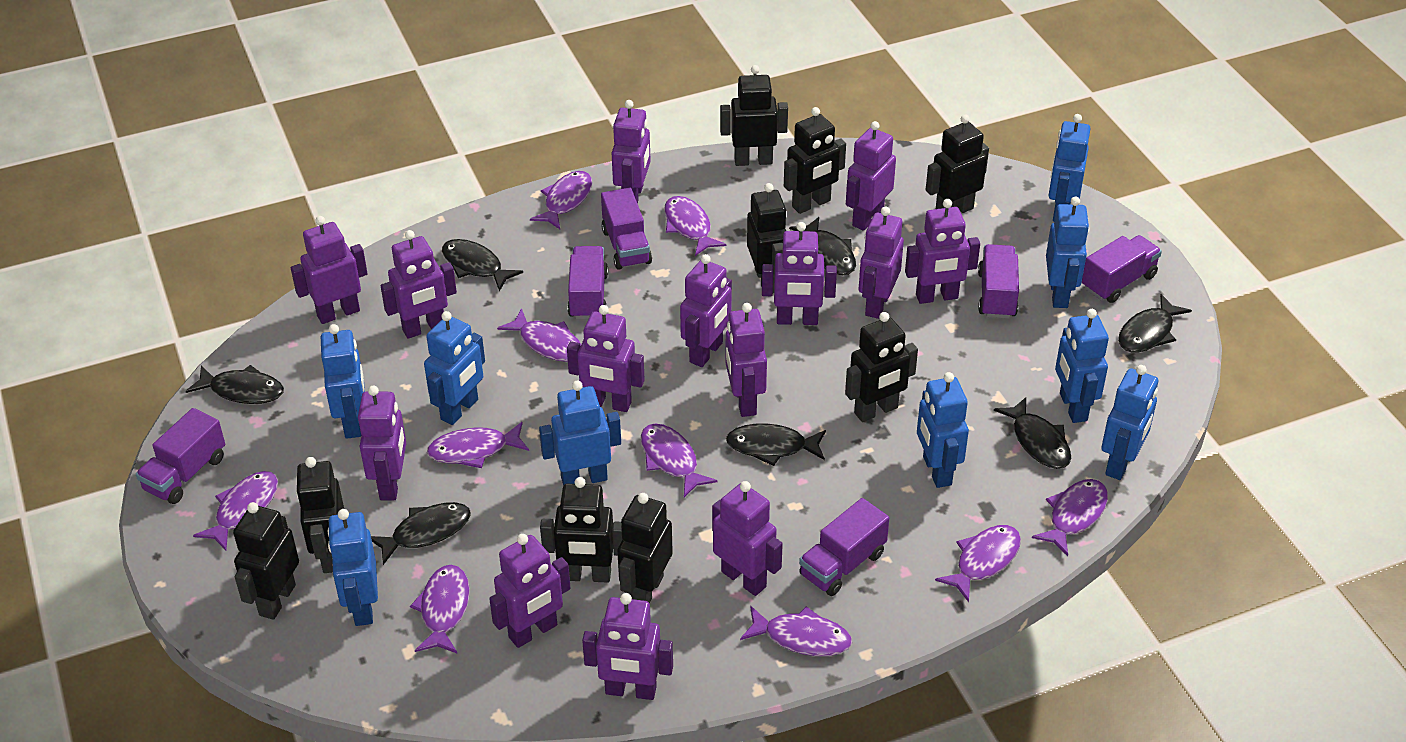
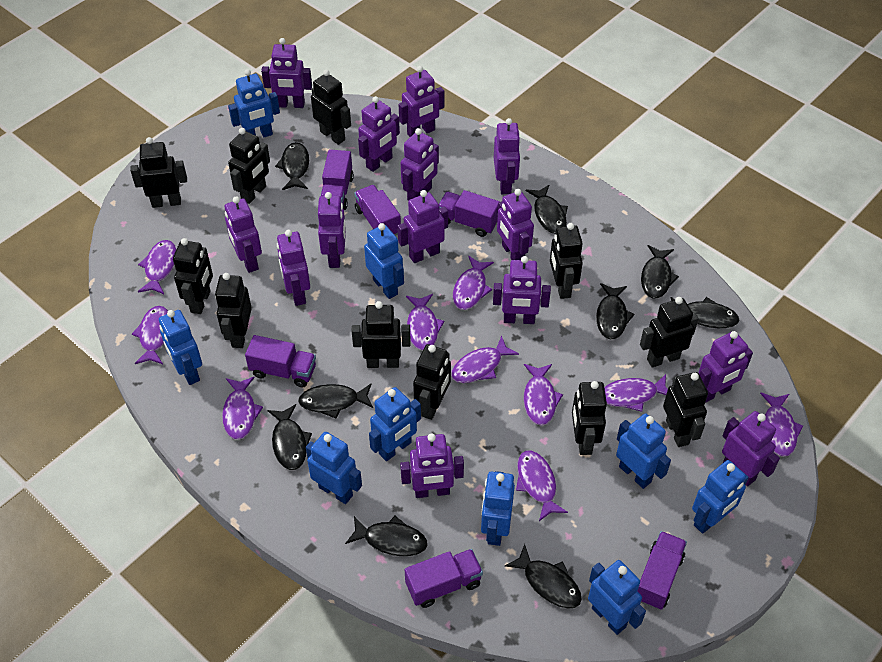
black fish: [186,365,284,404] [371,502,471,565] [442,239,523,291] [726,424,826,466] [789,217,856,275] [994,397,1071,469] [1118,294,1192,353] = 7 -> [267,404,312,470] [275,142,309,190] [298,383,373,419] [345,516,428,556] [505,544,582,609] [526,185,568,234] [596,283,634,340] [641,245,679,298] [670,297,739,328] = 9
black robot: [233,502,299,620] [296,457,344,573] [540,477,623,583] [617,493,673,603] [720,65,788,166] [747,183,787,293] [784,107,846,214] [845,312,918,422] [926,115,989,213] = 9 -> [130,137,187,208] [173,238,213,314] [215,273,252,348] [228,128,270,204] [311,69,351,145] [352,301,411,368] [413,344,451,420] [550,223,583,299] [572,381,607,455] [640,297,698,367] [663,372,708,447] = 11

